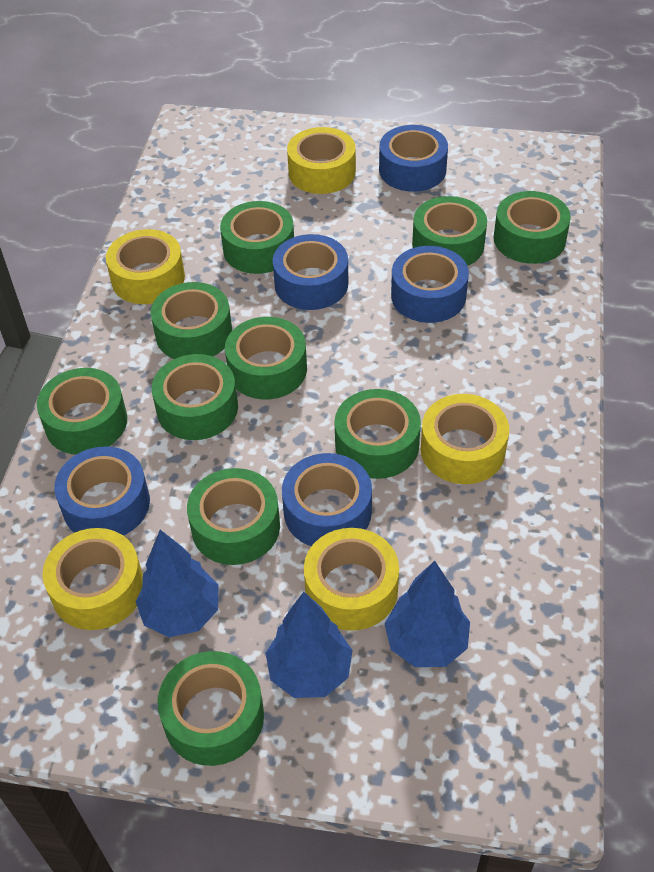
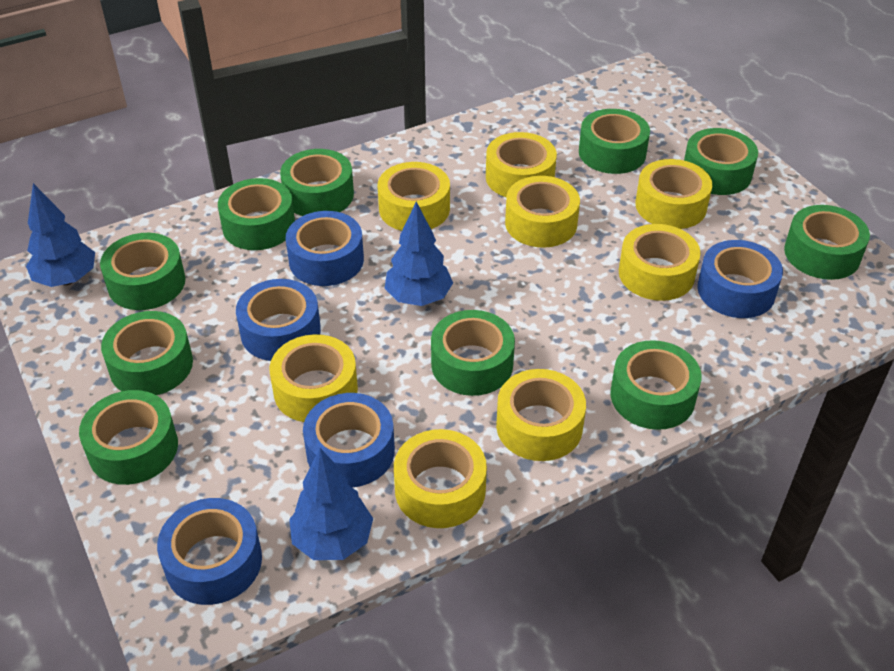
yellow tape: [42,528,143,630] [106,229,185,304] [287,127,356,194] [304,528,399,631] [420,394,509,484] = 5 -> [269,334,358,422] [378,162,450,231] [394,429,487,528] [486,132,557,197] [496,369,586,461] [505,176,580,248] [619,224,701,301] [635,159,712,229] = 8

